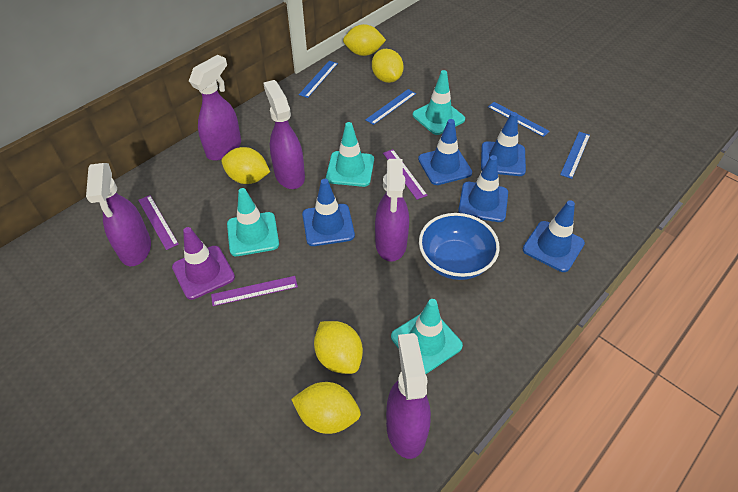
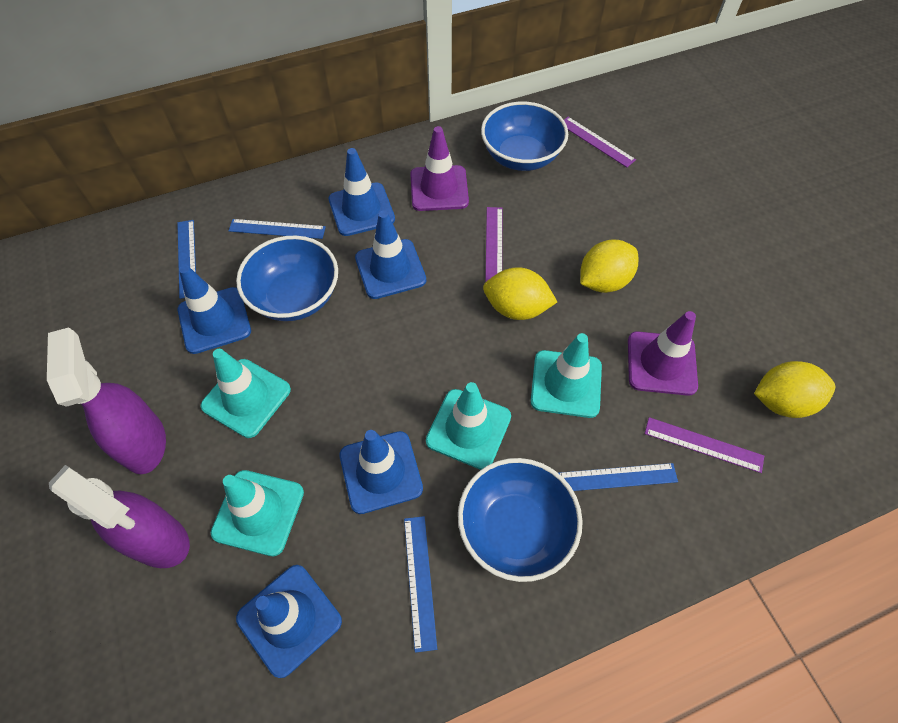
blue bowl: [419,213,500,280] = 1 -> [236,236,338,321] [458,458,583,582] [481,102,568,171] = 3
purple spray bottle: [86,163,151,266] [189,55,241,161] [263,80,305,189] [375,159,409,262] [386,333,431,459] = 5 -> [47,327,166,474] [49,465,190,568] = 2
purple traffic cone: [172,227,235,300] = 1 -> [410,126,469,211] [628,311,698,396] = 2
yellow lemon: [221,147,270,184] [291,382,361,434] [314,321,363,374] [343,24,386,56] [372,49,404,83] = 5 -> [483,267,557,320] [580,240,639,293] [754,361,835,418] = 3

